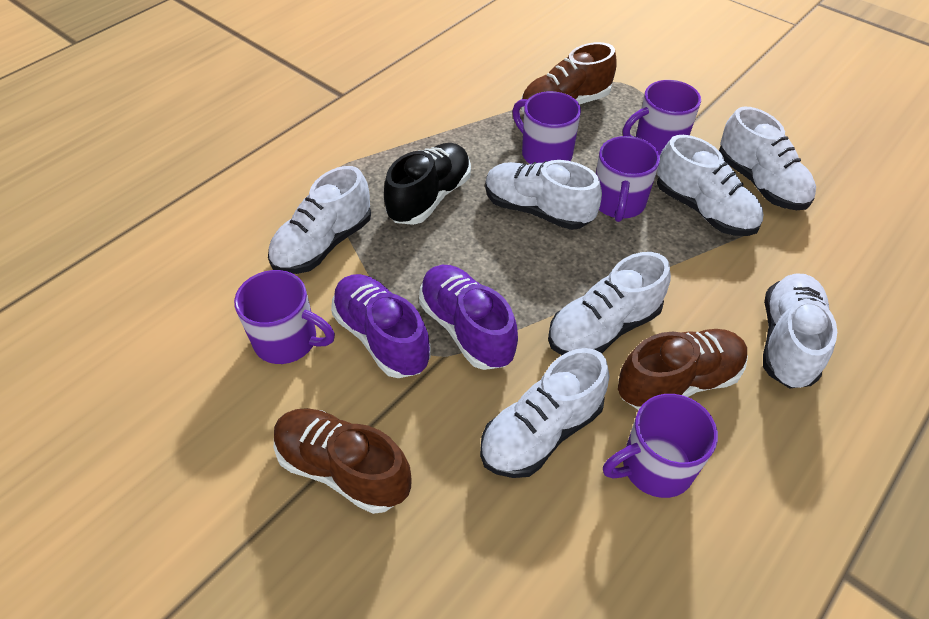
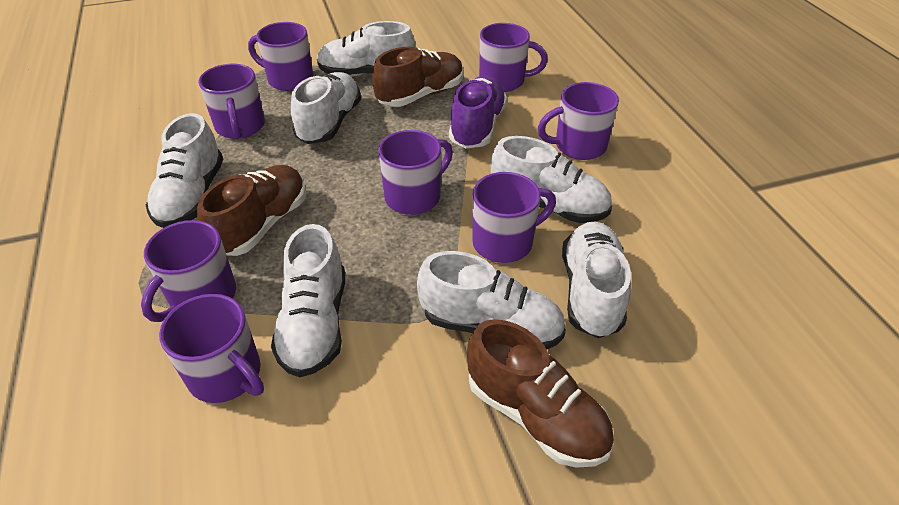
black shoe: [384,143,471,225] = 1 -> none = 0
purple mug: [234,270,335,364] [512,91,581,164] [596,136,660,222] [603,394,718,498] [623,80,701,155] = 5 -> [141,220,236,322] [159,294,264,403] [198,64,265,139] [248,22,313,91] [378,130,453,215] [472,172,556,263] [479,23,548,92] [538,82,619,160] = 8
purple shoe: [331,274,431,378] [419,265,518,370] = 2 -> [449,76,507,149] = 1

